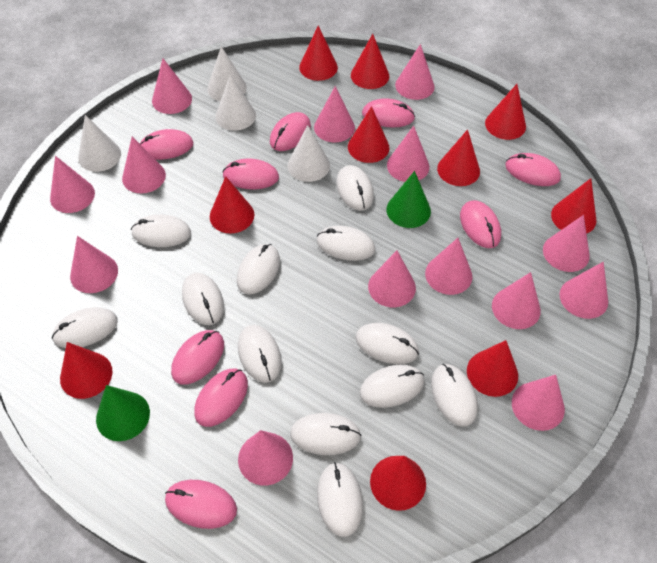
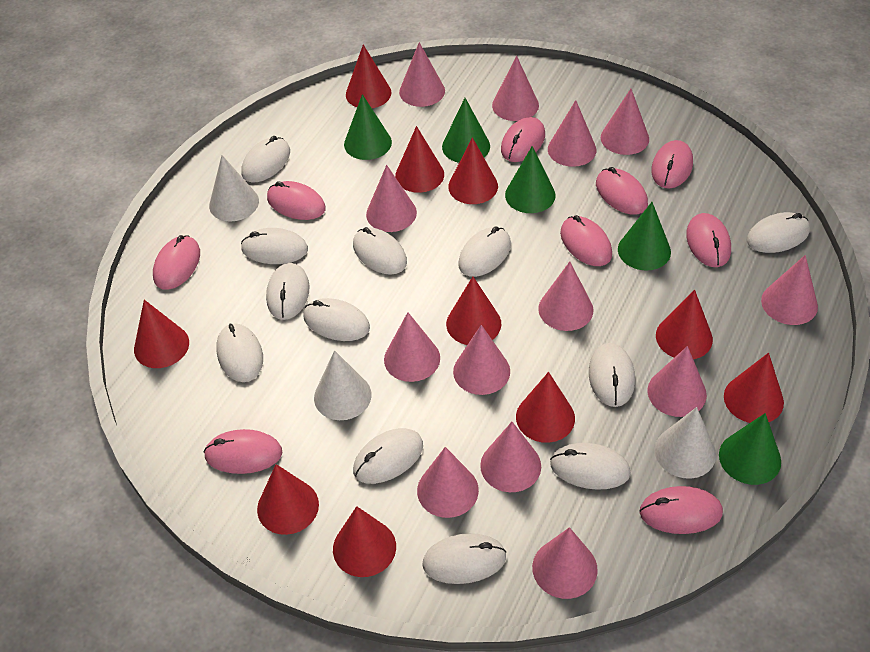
green cone: [96,385,150,441] [387,171,431,228] = 2 -> [344,94,392,160] [442,98,490,163] [505,146,556,213] [618,202,671,270] [719,413,781,485] = 5
pink cone: [50,156,95,213] [70,236,118,293] [122,137,166,193] [152,58,192,114] [238,430,293,485] [314,86,355,142] [368,251,416,307] [387,126,429,182] [395,44,435,100] [425,238,473,295] [492,272,541,329] [512,375,565,431] [543,215,590,272] [560,262,608,319] = 14 -> [366,165,417,232] [384,312,440,382] [399,42,445,107] [417,447,479,518] [453,325,510,395] [480,422,541,492] [492,56,539,121] [532,527,598,599] [538,261,594,331] [548,100,596,167] [601,89,649,155] [647,346,707,417] [761,255,818,325] = 13
white cone: [78,115,121,172] [207,46,247,101] [215,74,256,131] [288,125,330,182] = 4 -> [209,155,259,221] [314,350,372,420] [655,407,716,479] = 3

